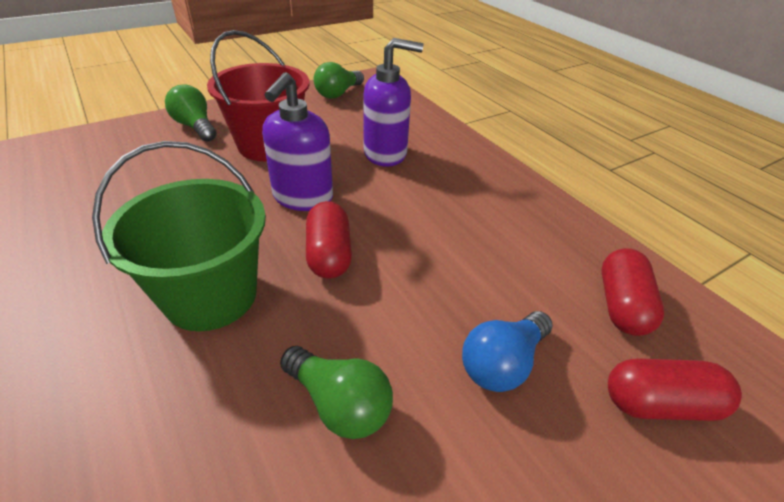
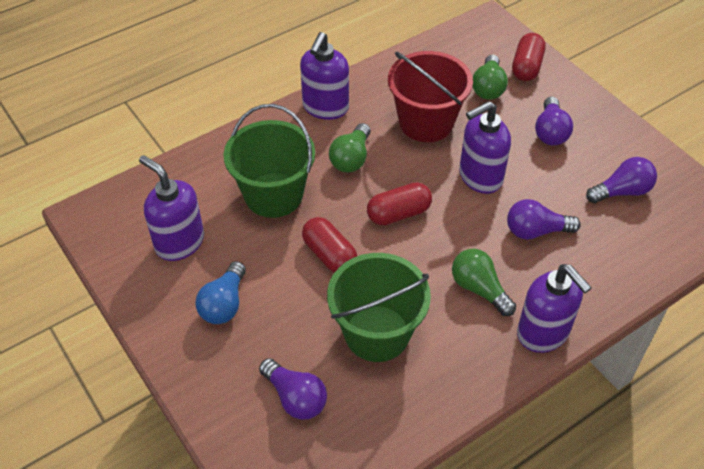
green bucket: [92,141,266,331] = 1 -> [223,104,315,218] [327,253,431,362] = 2
purple light bulb: none = 0 -> [259,358,327,420] [507,199,581,240] [535,97,573,145] [586,157,657,203] = 4
purple soap dispenser: [262,72,333,211] [363,38,423,167] = 2 -> [139,155,204,261] [300,32,349,120] [459,101,511,194] [517,264,592,353] = 4

